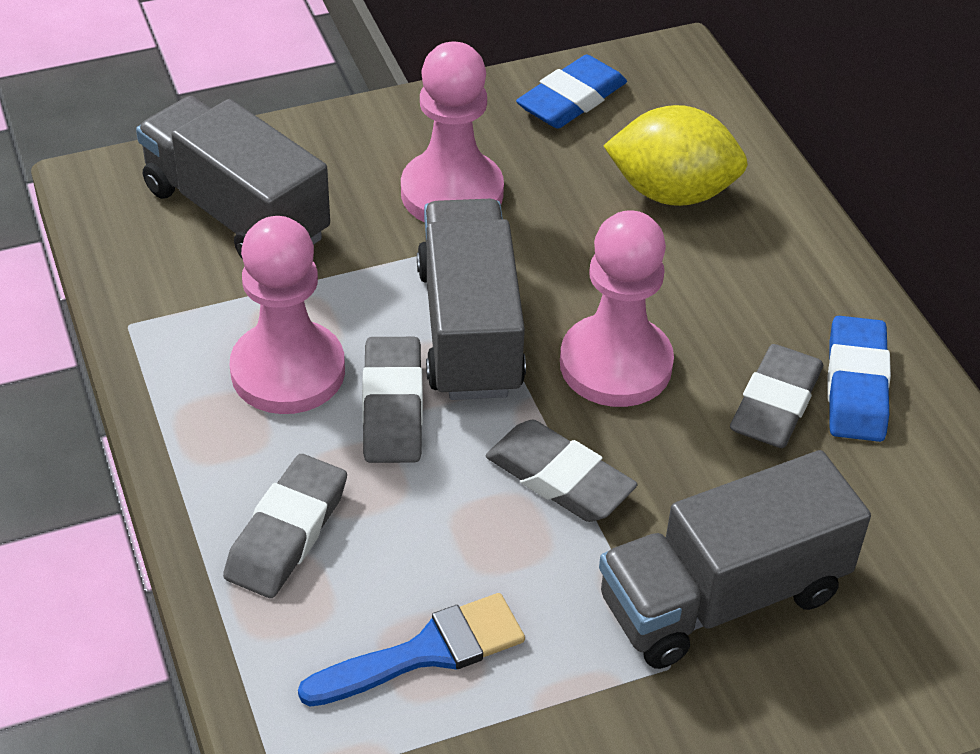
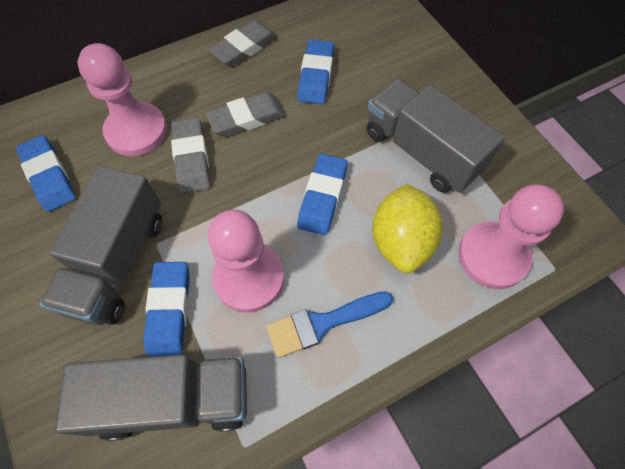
blue eraser: [516,54,627,129] [827,316,891,442] = 2 -> [16,135,76,212] [143,262,190,356] [297,39,334,104] [297,154,348,235] = 4
grey eraser: [223,454,347,598] [362,337,423,463] [486,420,638,522] [730,344,823,448] = 4 -> [171,118,210,193] [205,92,286,137] [208,20,278,67] = 3

